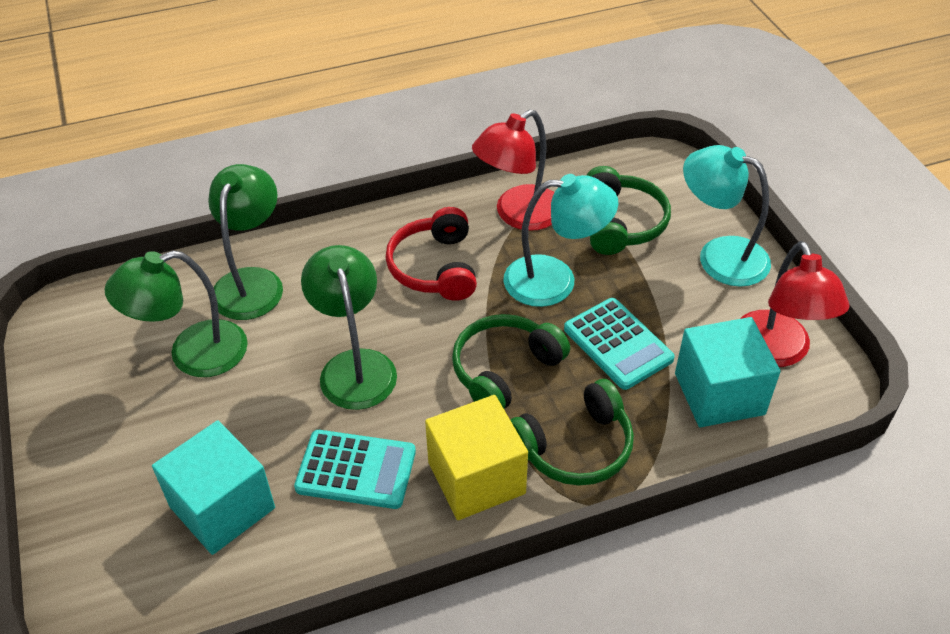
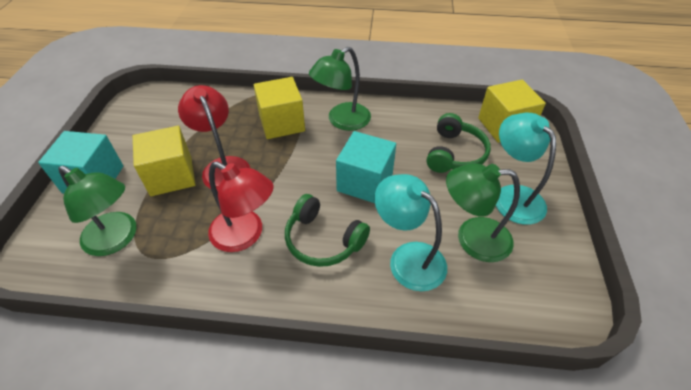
green headphones: [452,314,570,408] [510,379,634,485] [586,166,671,255] = 3 -> [285,194,370,267] [427,113,491,173] = 2
red headphones: [386,207,477,301] = 1 -> none = 0
turquoise calculator: [294,430,416,509] [564,298,675,390] = 2 -> none = 0
yellow cube: [425,395,528,520] = 1 -> [133,126,196,196] [254,77,305,139] [478,80,546,143] = 3

